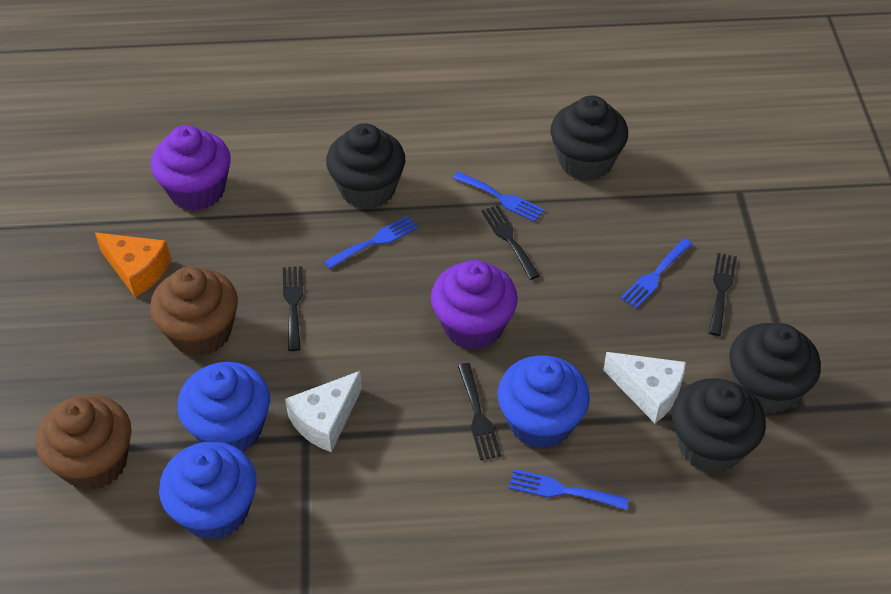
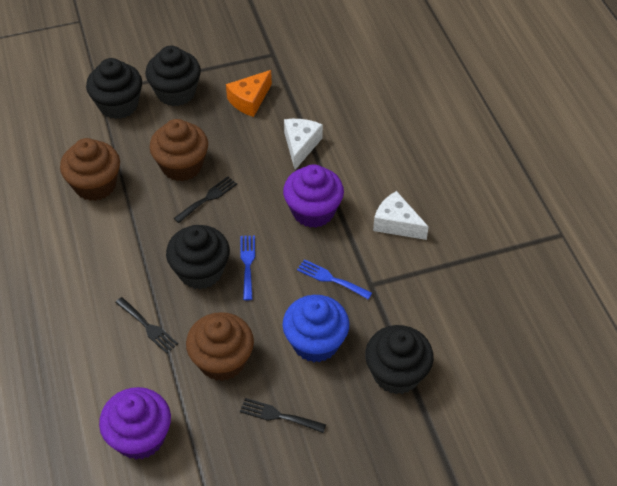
black fork: [283,266,303,351] [458,363,501,460] [481,205,540,280] [708,253,737,336] = 4 -> [115,297,178,354] [174,176,237,223] [240,398,326,433] = 3
blue cupcake: [159,441,257,540] [177,362,270,451] [498,355,590,449] = 3 -> [282,295,349,363] = 1
blue fork: [324,216,418,269] [453,172,544,222] [509,469,629,510] [620,238,693,309] = 4 -> [240,236,255,300] [297,259,372,299] = 2
brown cupcake: [36,395,132,490] [150,266,238,356] = 2 -> [60,138,120,201] [149,119,208,181] [186,312,254,381] = 3

